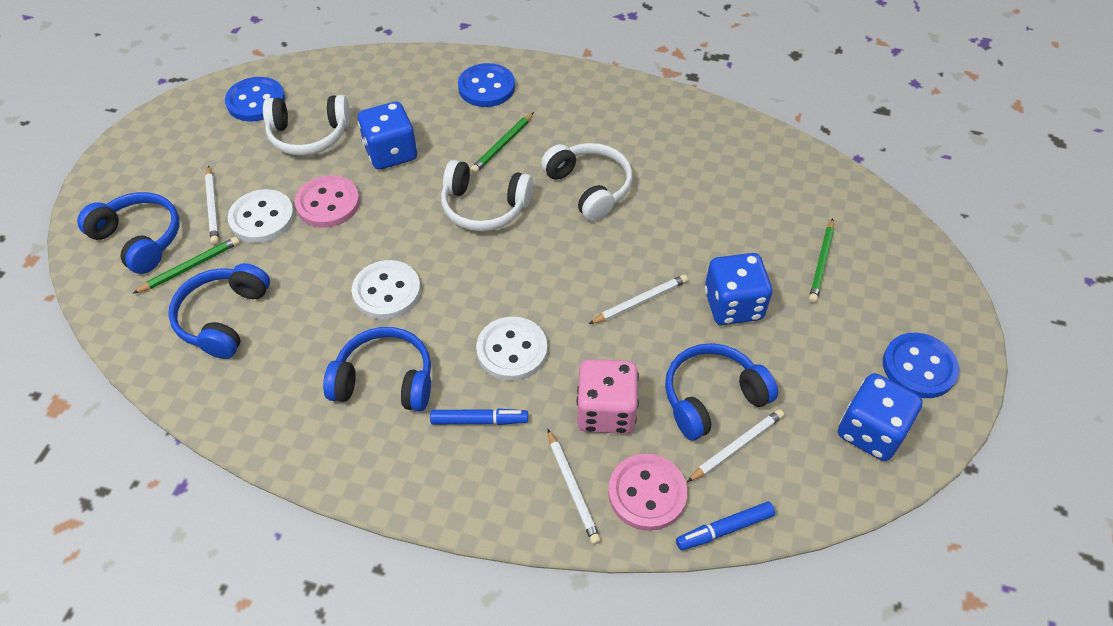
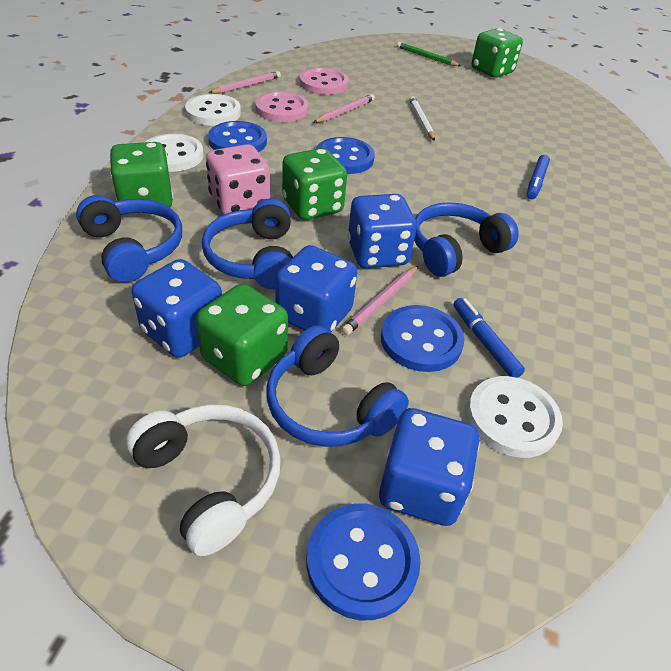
blue button: [225,77,285,121] [458,63,515,107] [883,333,959,398] = 3 -> [208,121,267,152] [307,504,421,620] [316,137,375,174] [381,305,465,372] = 4
blue dice: [358,102,417,170] [704,253,772,325] [838,373,923,461] = 3 -> [131,259,222,358] [275,245,357,332] [348,194,417,268] [379,408,480,526] = 4
green dice: none = 0 -> [110,142,173,207] [196,284,288,386] [282,148,347,220] [472,28,523,78] = 4
green pencil: [133,237,240,294] [471,112,534,173] [809,219,834,303] = 3 -> [397,42,461,66] = 1
pink pencil: none = 0 -> [209,71,281,93] [313,94,375,123] [341,266,418,335] = 3
white headphones: [263,95,350,156] [441,160,533,231] [541,143,633,221] = 3 -> [126,404,281,556] = 1
white pencil: [205,166,219,244] [548,429,601,545] [589,275,688,324] [687,409,784,482] = 4 -> [409,96,435,141] = 1

